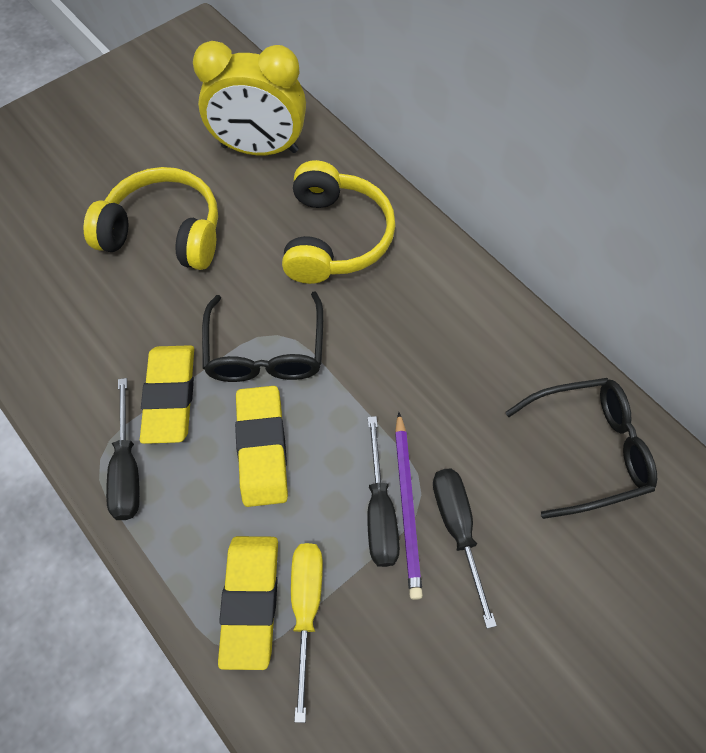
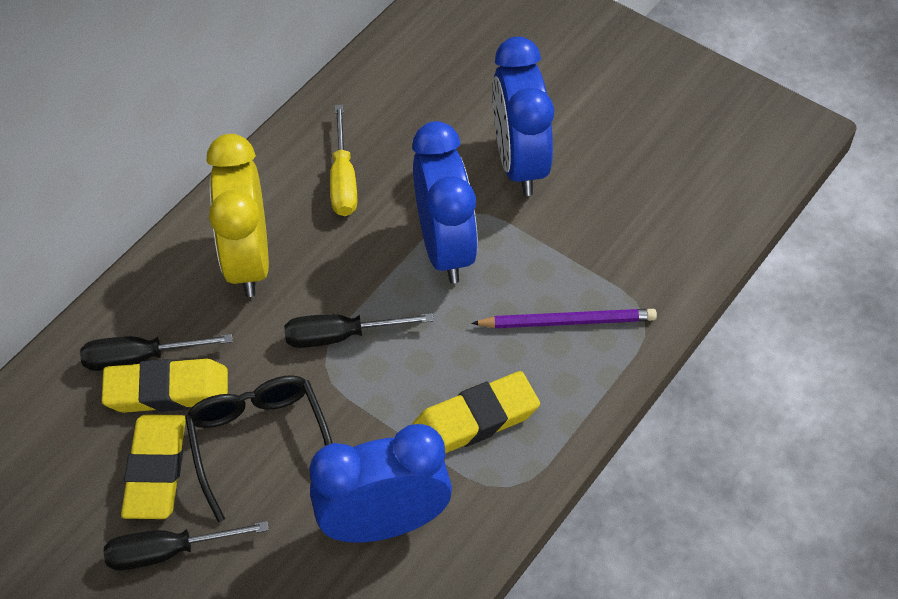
black glasses: [202,291,323,382] [505,378,657,519] = 2 -> [185,375,332,522] = 1
blue clock: none = 0 -> [309,424,452,543] [412,121,478,284] [493,37,554,196] = 3
yellow headphones: [84,167,218,270] [282,160,396,284] = 2 -> none = 0

